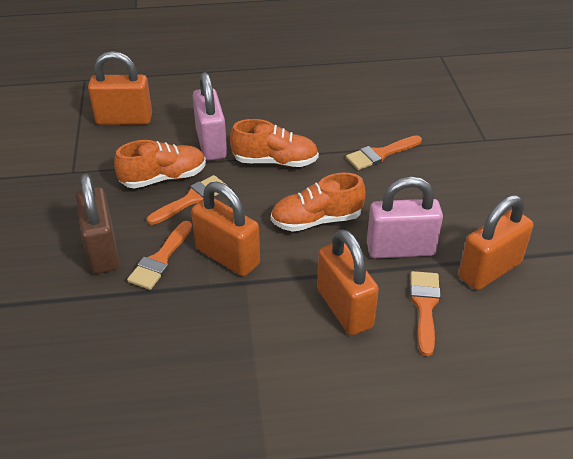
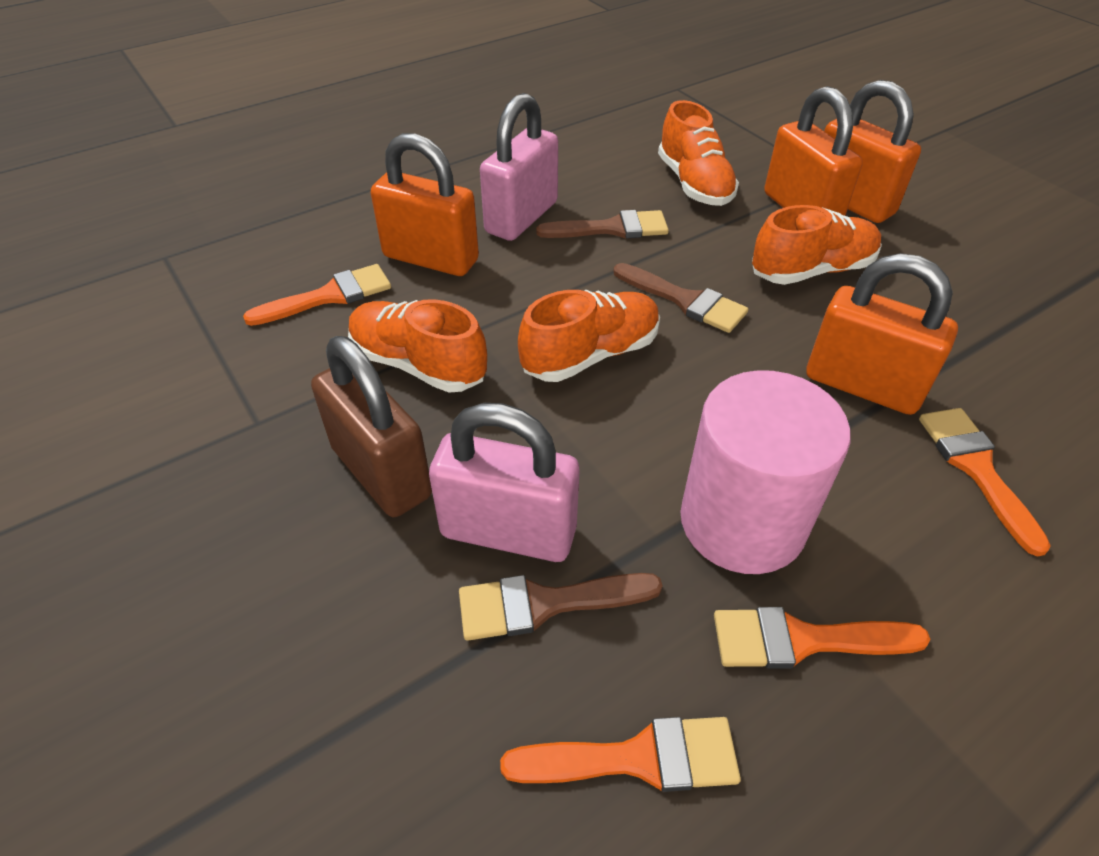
brown brush: none = 0 -> [459,573,663,641] [536,210,669,238] [613,263,748,333] = 3
orange shoe: [114,140,206,188] [230,119,319,167] [271,173,366,232] = 3 -> [348,299,487,392] [518,290,660,382] [658,100,739,206] [752,205,882,285] = 4
pink cylinder: none = 0 -> [680,370,850,574] = 1

